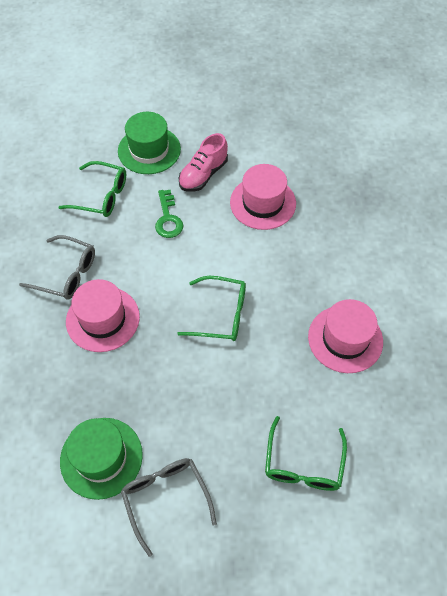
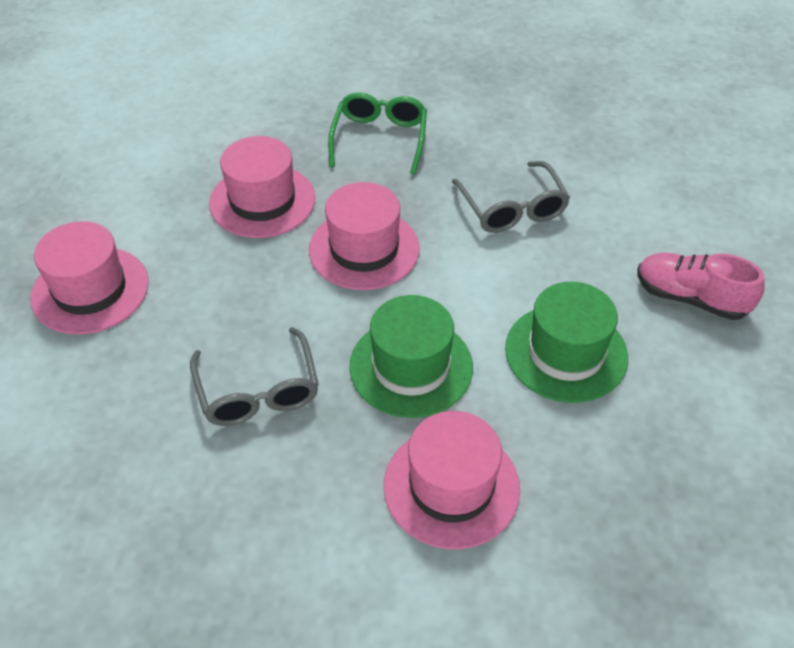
green glasses: [58,161,126,217] [177,276,246,341] [265,416,347,491] = 3 -> [328,92,427,175] = 1
green key: [155,190,183,238] = 1 -> none = 0
pink hat: [66,279,140,352] [230,164,296,230] [308,299,383,373] = 3 -> [30,221,149,335] [209,136,315,238] [309,182,420,290] [384,411,520,549] = 4

